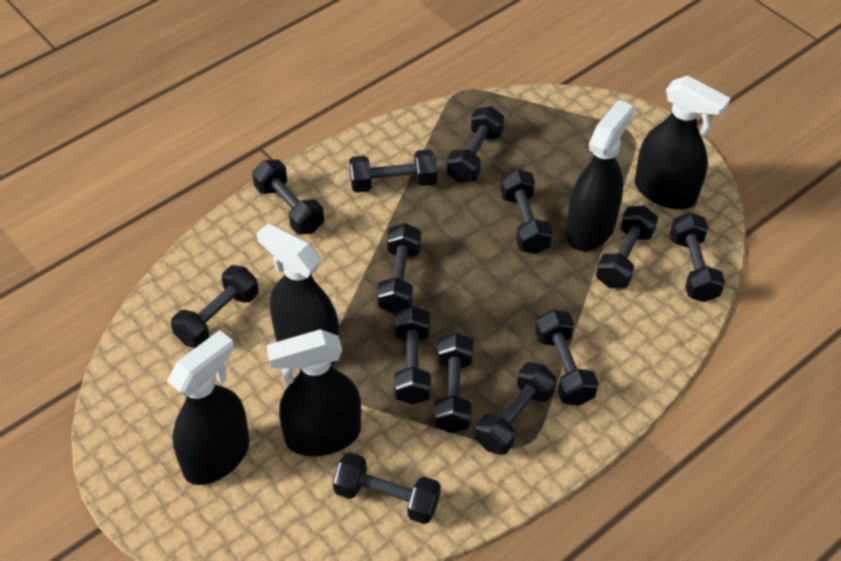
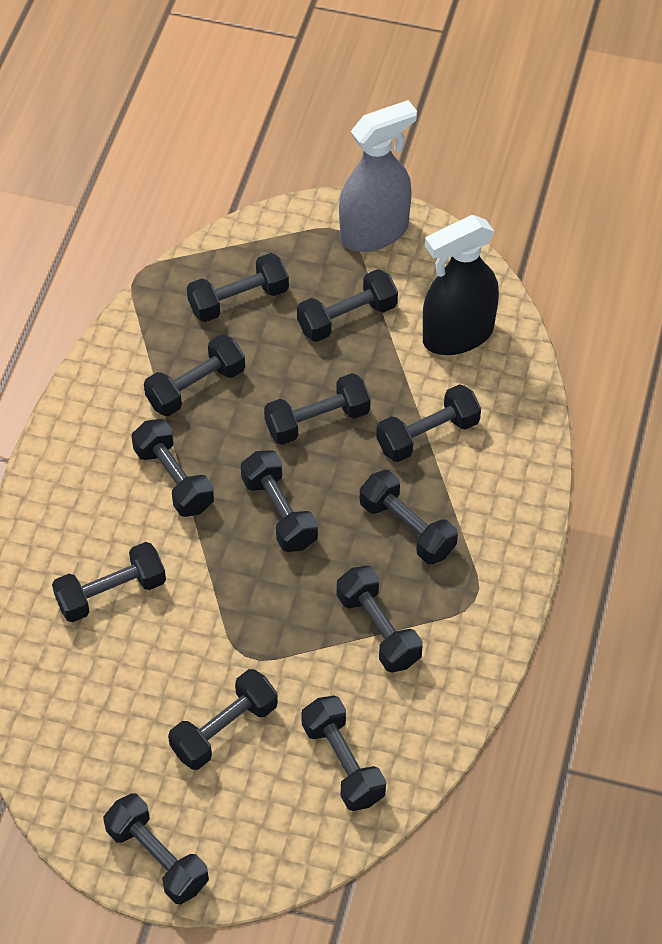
black spray bottle: [167,330,249,485] [257,223,339,365] [266,330,361,456] [566,100,634,251] [635,76,731,209] = 5 -> [423,215,499,355] = 1
grey spray bottle: none = 0 -> [339,100,417,252] = 1

